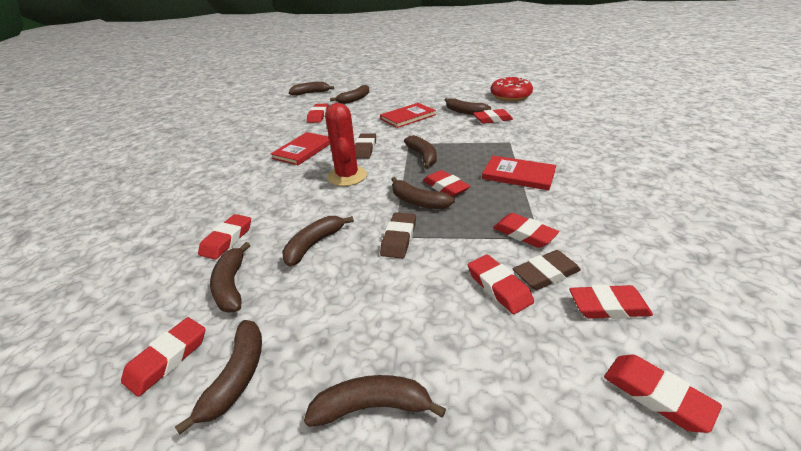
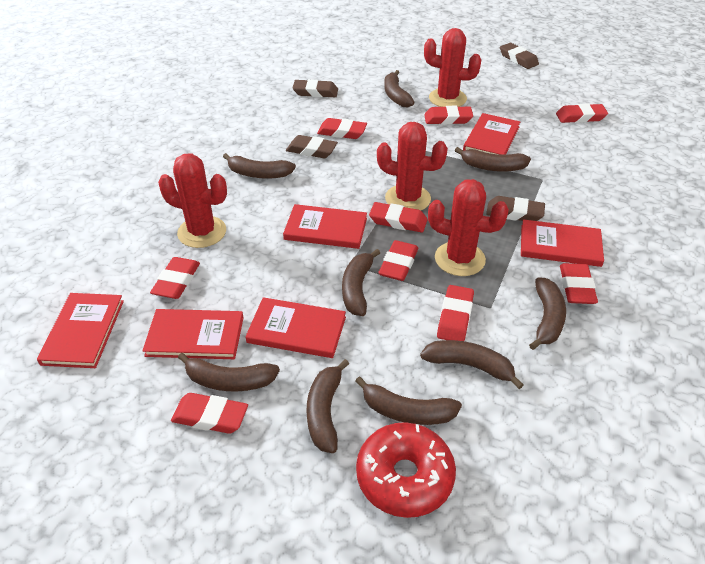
brown eraser: [355,133,376,159] [380,212,416,259] [513,250,581,290] = 3 -> [286,135,338,158] [293,79,338,97] [486,196,545,221] [500,43,539,69] = 4
red book: [271,132,330,165] [380,103,436,128] [482,156,556,191] = 3 -> [37,293,124,368] [142,309,244,359] [245,297,346,358] [283,204,367,249] [463,113,520,155] [521,219,604,267] = 6
red cactus: [325,103,367,186] = 1 -> [158,154,227,248] [377,122,448,210] [424,28,481,107] [428,179,509,276] = 4

